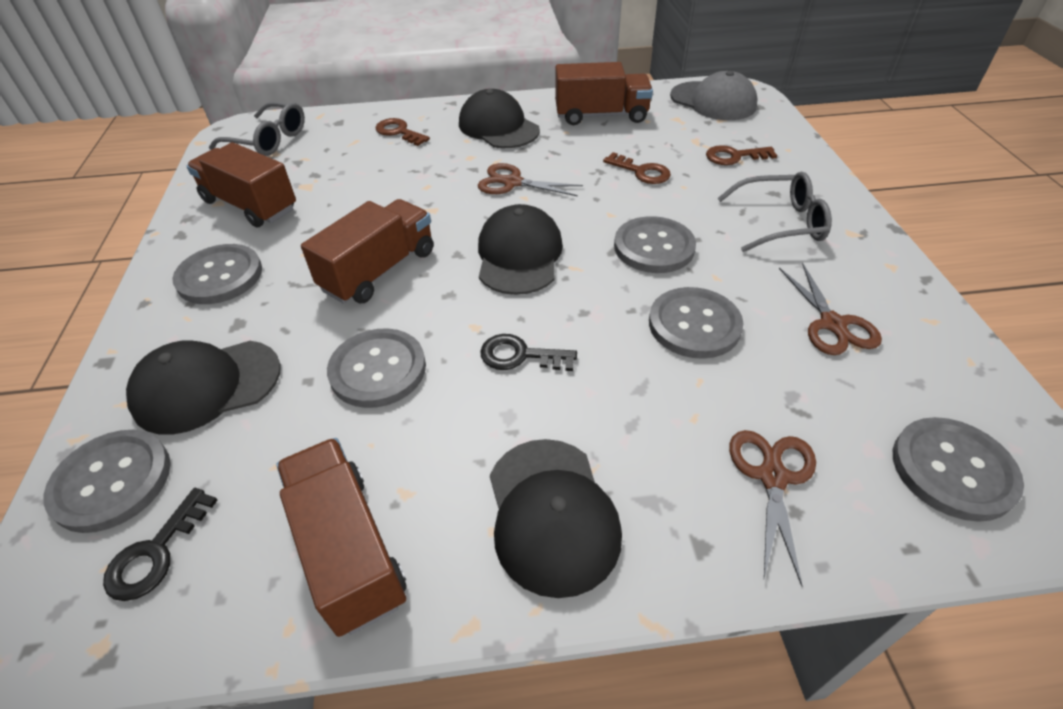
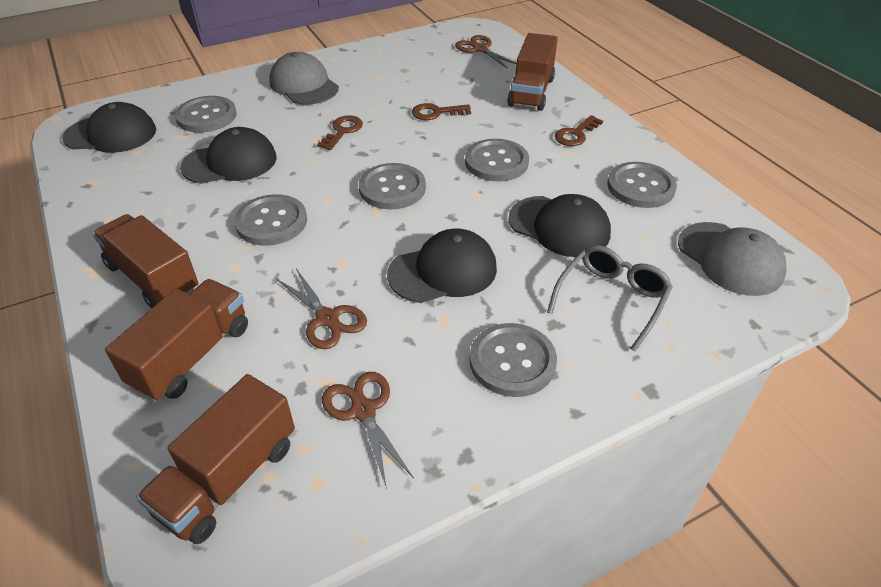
black key: [103,488,217,601] [480,334,577,371] = 2 -> none = 0
grey cap: [670,71,758,120] = 1 -> [269,52,339,105] [678,222,787,296] = 2
grey glasses: [209,102,305,156] [718,172,832,252] = 2 -> [547,245,673,352] = 1

